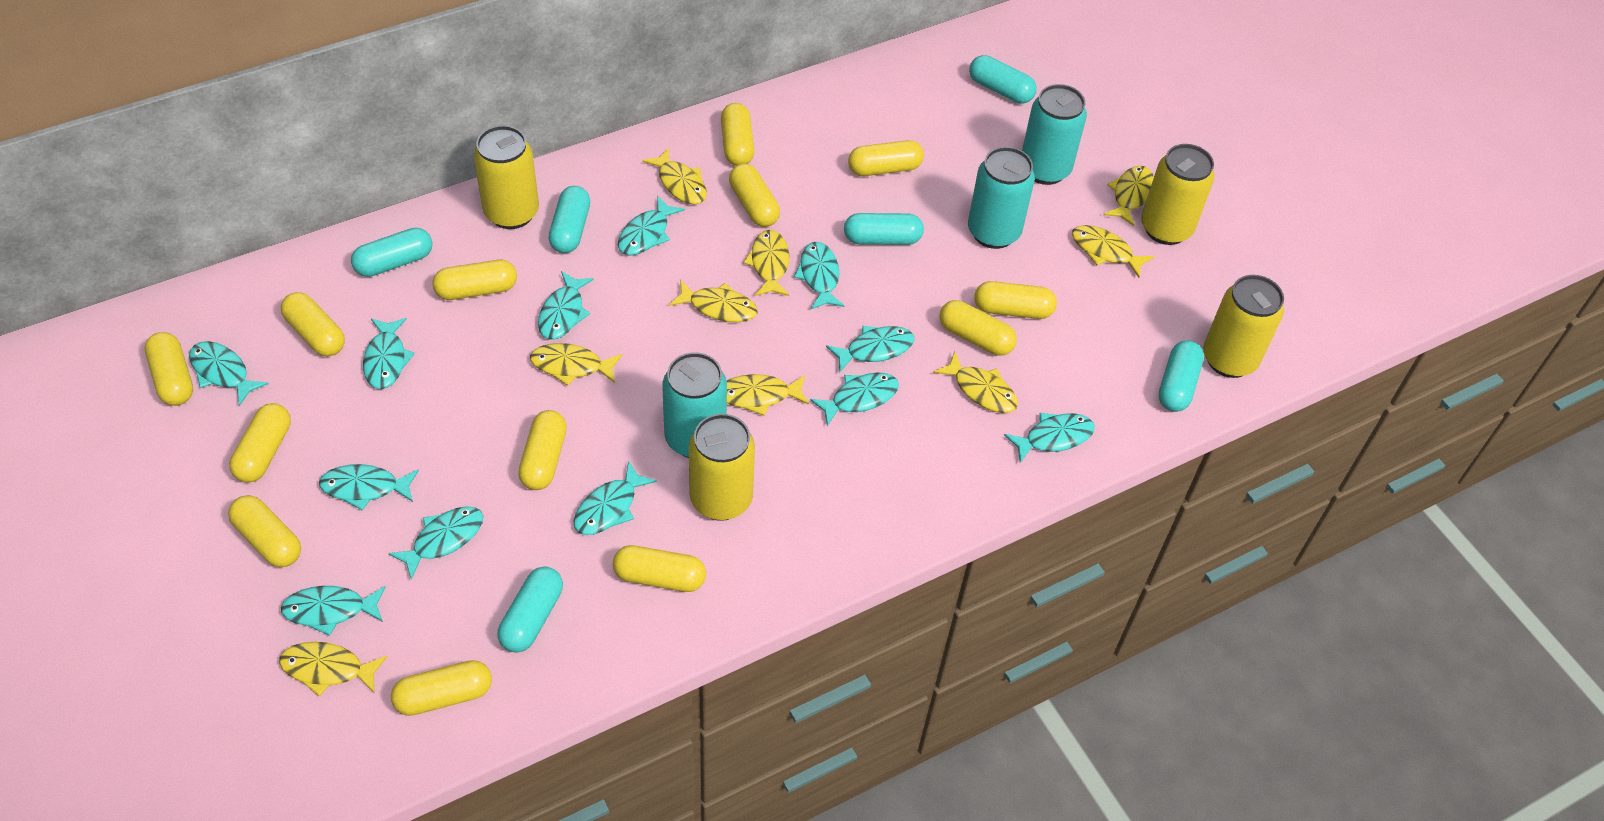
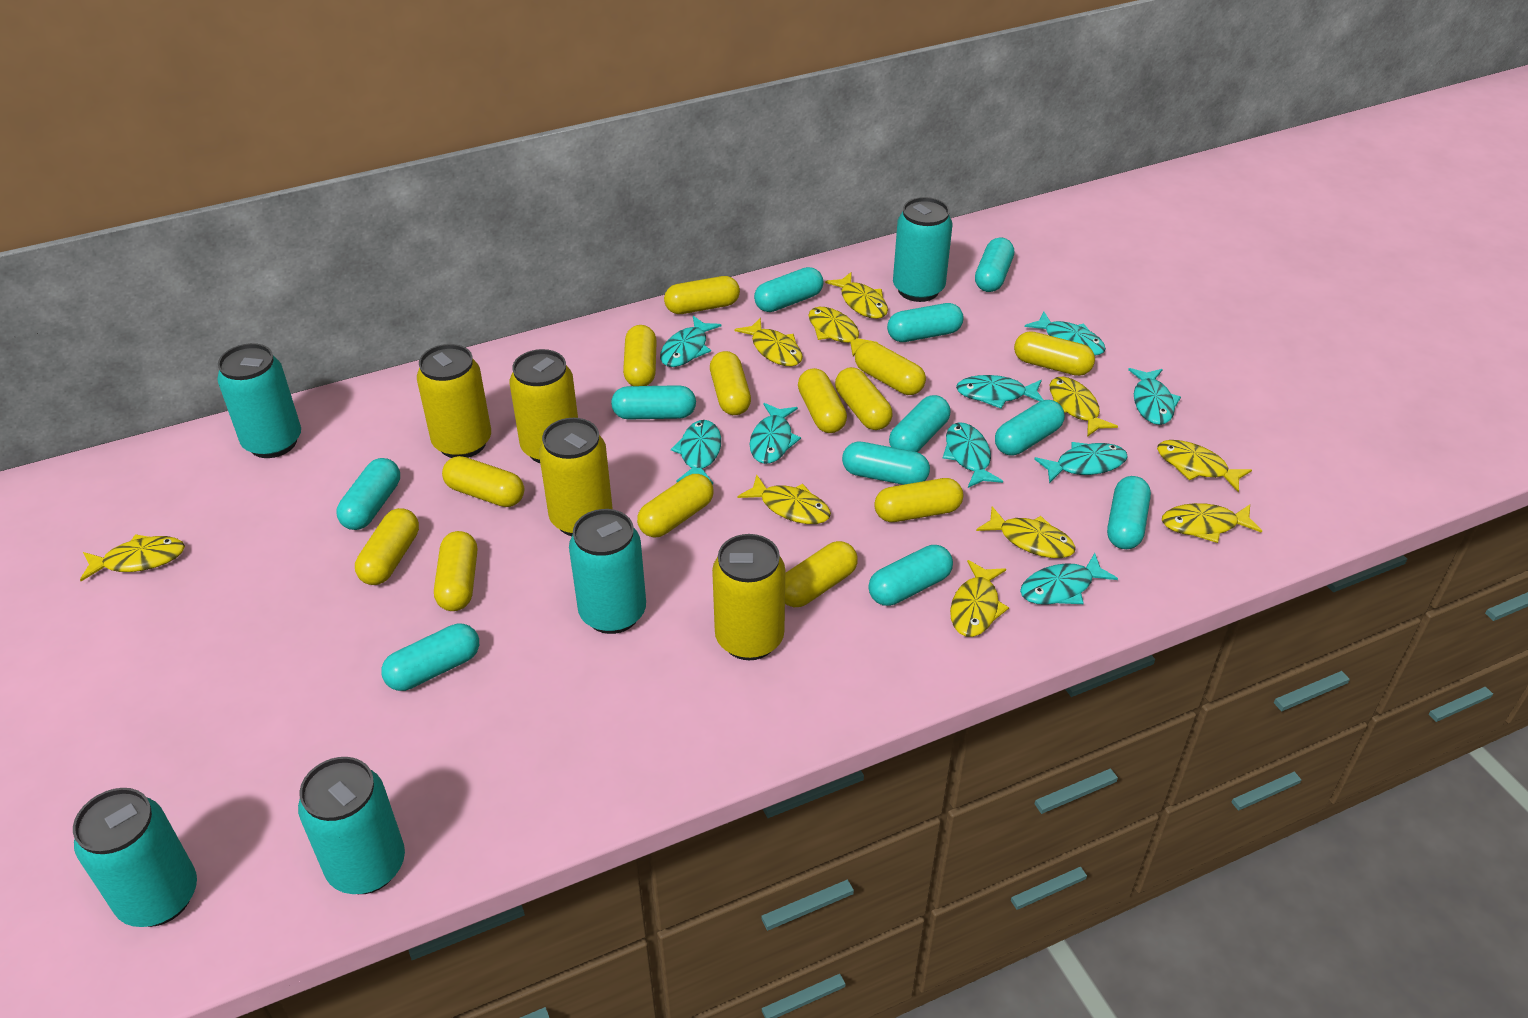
turquoise can: [662,352,727,458] [968,147,1035,249] [1022,84,1087,185] = 3 -> [73,788,197,927] [217,343,301,458] [298,757,405,894] [569,509,646,634] [893,197,952,302] = 5
turquoise capsule: [351,228,432,277] [498,566,563,653] [549,186,590,253] [844,213,924,245] [969,55,1037,104] [1159,341,1204,412] = 6 -> [336,458,400,530] [381,624,479,691] [611,385,696,420] [754,267,824,312] [842,442,930,485] [868,545,953,606] [887,303,964,342] [889,395,950,452] [975,237,1014,292] [995,400,1065,456] [1107,476,1151,549] = 11
turquoise fish: [189,341,269,406] [281,586,386,636] [319,464,419,510] [363,318,415,389] [388,506,483,580] [538,271,594,339] [574,461,657,535] [618,196,685,255] [794,242,844,309] [810,373,899,426] [826,326,915,373] [1004,413,1095,463] = 12 -> [660,316,721,367] [671,420,721,484] [750,403,801,464] [943,422,1003,488] [956,375,1043,408] [1020,553,1118,605] [1025,311,1106,355] [1034,442,1128,483] [1128,368,1181,425] = 9
yellow fish: [279,642,387,696] [530,343,622,386] [642,148,707,204] [669,281,758,322] [727,374,809,416] [743,230,790,296] [933,352,1018,413] [1072,225,1154,278] [1104,165,1154,226] = 9 -> [80,534,185,581] [734,318,803,367] [737,475,831,524] [808,307,878,356] [825,272,888,319] [950,560,1009,637] [976,506,1076,558] [1050,377,1118,437] [1157,440,1252,492] [1162,503,1262,543] = 10

